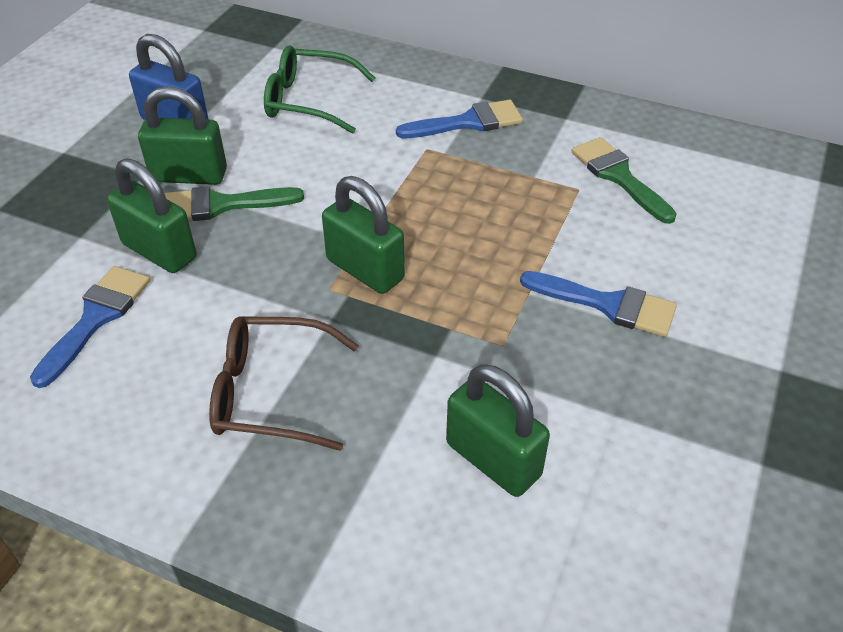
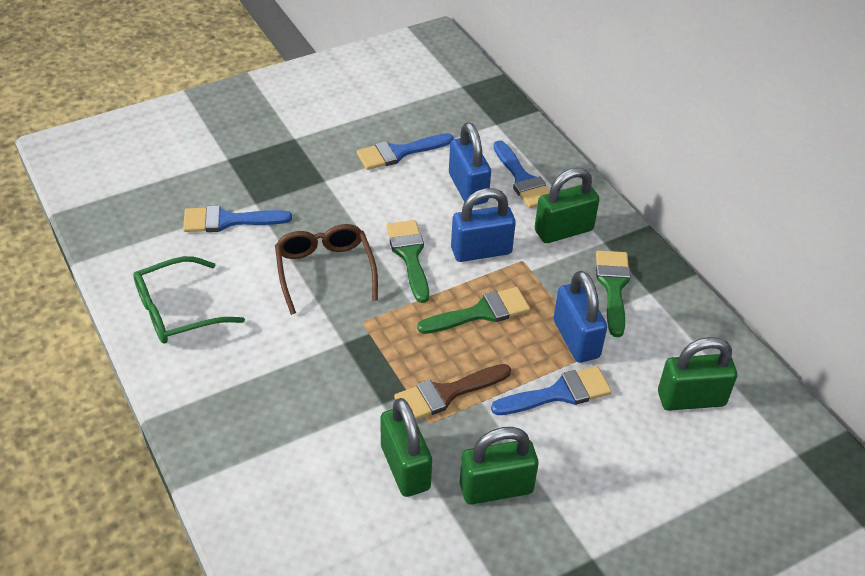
blue brush: [30,266,150,388] [396,100,523,138] [520,271,677,337] = 3 -> [183,205,292,232] [357,133,454,170] [491,366,612,415] [493,140,550,208] = 4
blue padlock: [129,34,209,120] = 1 -> [449,123,491,205] [451,188,516,262] [554,271,607,363] = 3
brown brush: none = 0 -> [394,364,511,420] = 1
green brush: [164,186,304,221] [572,137,677,224] = 2 -> [386,220,429,303] [417,287,530,334] [596,250,631,337] = 3

